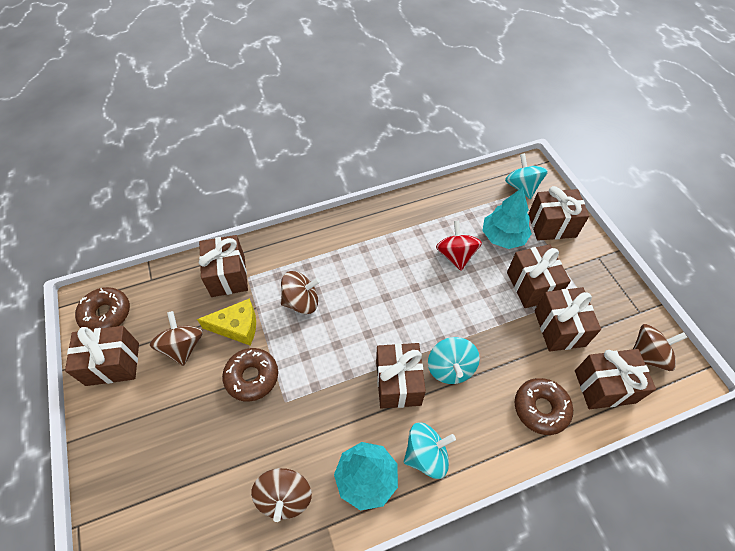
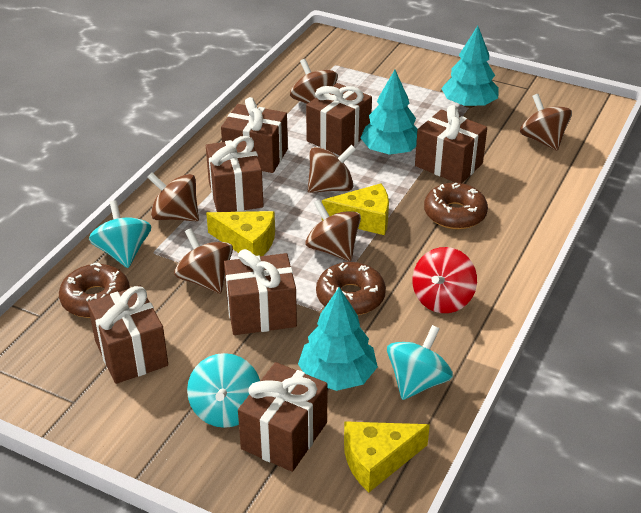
brown spinning top: [150,311,203,366] [251,468,312,522] [281,271,320,314] [633,324,688,371] = 4 -> [147,172,199,221] [174,228,233,294] [290,59,338,104] [306,199,361,262] [308,145,356,193] [520,94,572,151] = 6
turquoise tree: [334,442,398,511] [482,187,532,249] = 2 -> [298,287,378,391] [361,70,418,155] [441,26,499,108] = 3
yellow cheese: [197,298,256,345] = 1 -> [206,211,275,256] [322,183,389,235] [344,421,430,492] = 3

